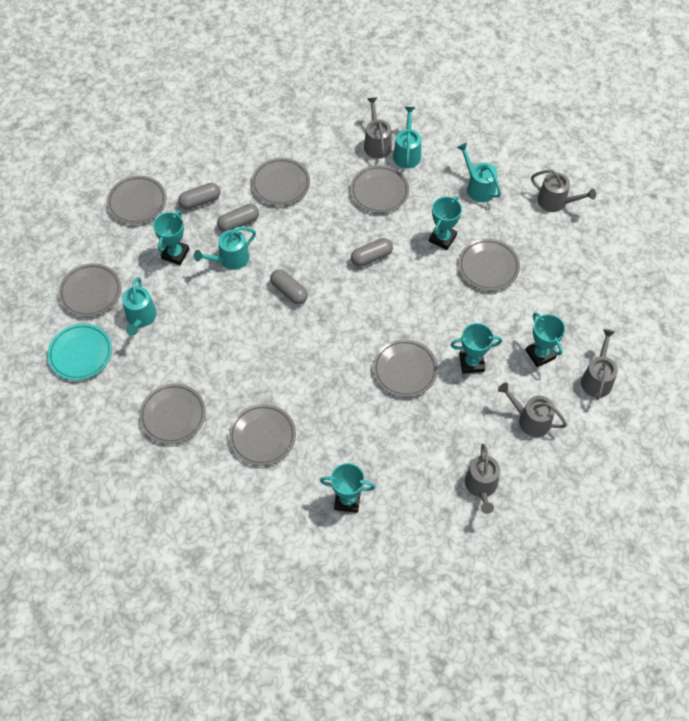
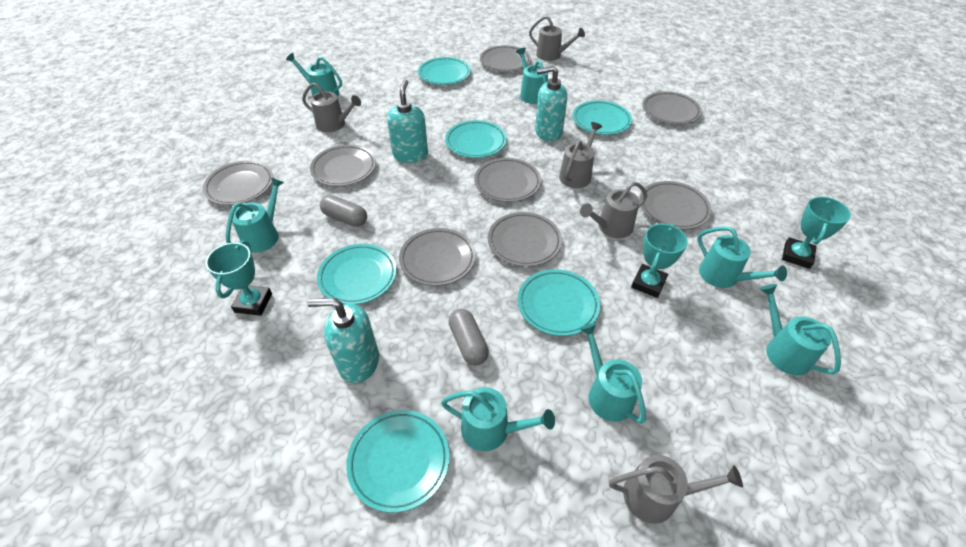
grey capsule: [178,183,220,210] [217,204,259,232] [270,269,308,304] [351,238,393,267] = 4 -> [320,195,367,227] [449,309,489,365] = 2
turquoise plate: [47,323,112,380] = 1 -> [317,244,397,305] [346,410,450,513] [418,57,471,85] [445,120,507,158] [517,269,600,336] [573,100,632,135] = 6
turquoise soap dispenser: none = 0 -> [307,298,379,383] [387,80,428,163] [535,66,568,142] = 3
turquoise trophy: [153,211,189,265] [320,463,375,513] [429,196,462,250] [450,323,502,374] [526,312,565,367] = 5 -> [206,240,272,316] [631,224,688,298] [782,197,851,269] = 3
turquoise watering can: [122,277,157,336] [194,227,256,270] [393,107,421,168] [457,143,501,202] = 4 -> [226,178,284,253] [286,53,342,97] [441,387,555,451] [516,48,548,104] [579,323,646,424] [697,226,787,288] [760,284,841,376] = 7

